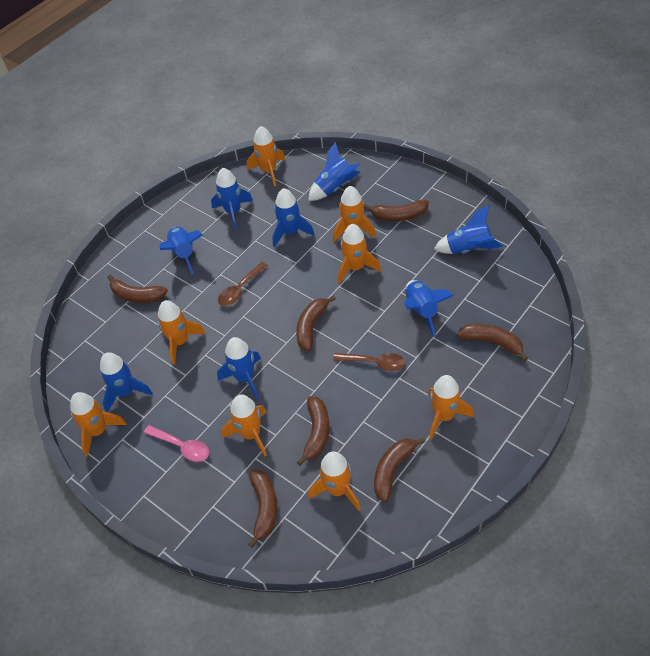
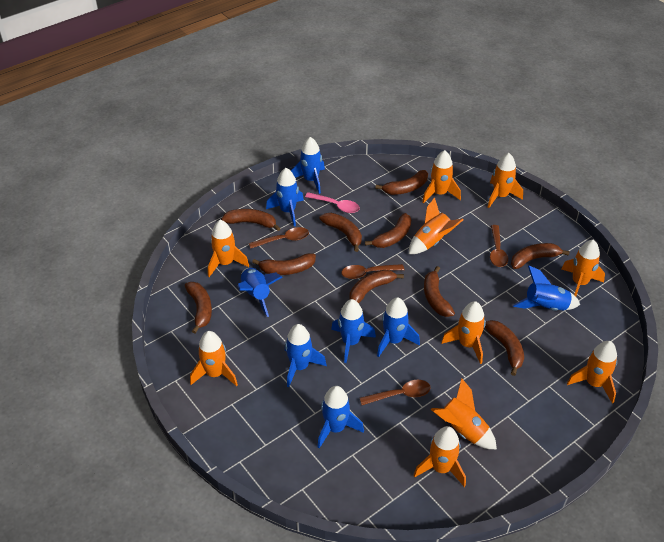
brown banana: [107,275,168,303] [248,470,277,548] [296,295,336,351] [297,396,330,466] [364,199,429,221] [374,437,425,502] [457,324,528,361] = 7 -> [185,282,212,334] [222,209,281,231] [252,253,316,275] [319,213,362,252] [350,270,404,303] [365,213,411,248] [375,170,428,195] [424,266,455,317] [485,320,524,376] [511,243,570,269] = 10
brown spoon: [218,262,268,306] [333,353,406,371] = 2 -> [249,227,309,249] [341,264,404,279] [360,380,431,405] [490,225,508,267] = 4
orange rocket: [70,392,127,457] [158,300,206,364] [222,395,267,456] [247,126,285,186] [308,451,361,511] [333,186,376,242] [338,224,381,284] [428,375,474,439] = 8 -> [190,331,238,386] [208,220,249,277] [409,197,464,254] [413,426,466,487] [422,150,461,203] [431,378,497,449] [441,301,486,364] [488,153,523,208] [561,240,605,296] [567,341,617,404] = 10

